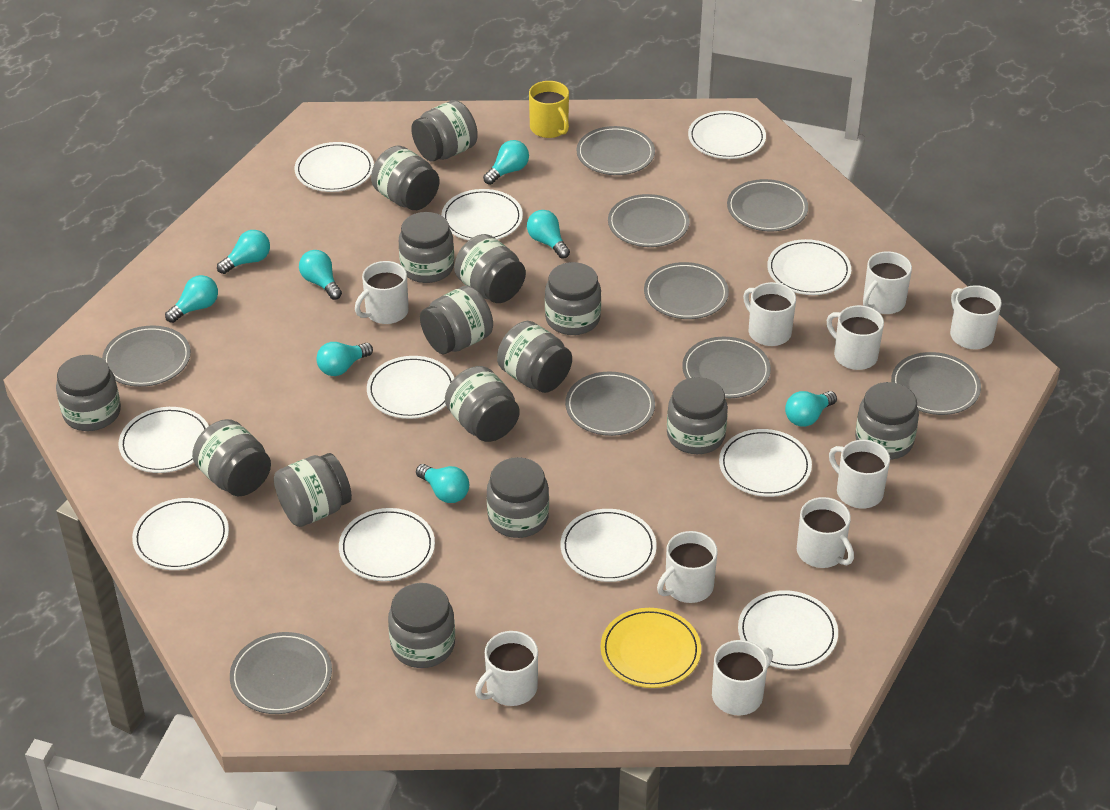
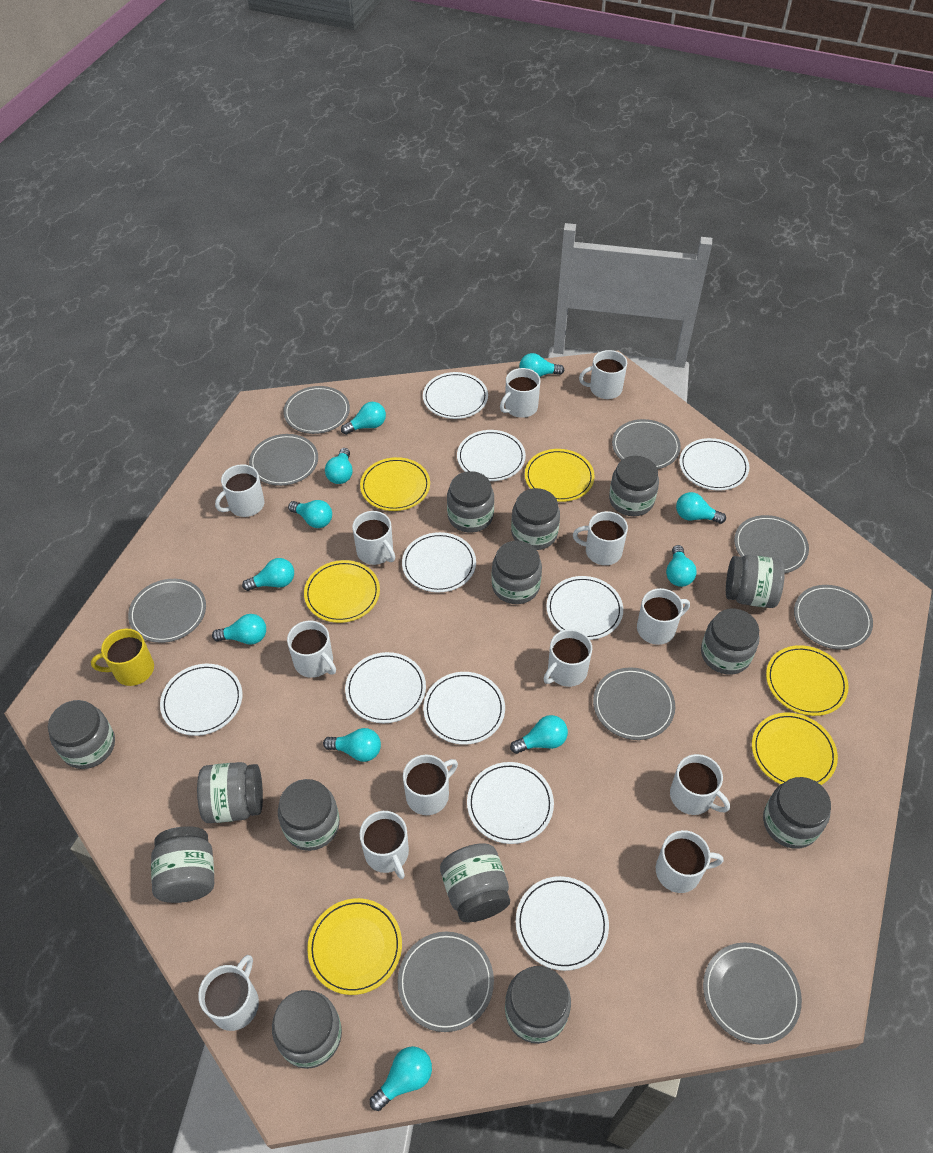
grey jar: [56,355,121,431] [192,419,271,496] [274,453,352,527] [371,146,439,210] [388,583,455,668] [399,212,454,283] [411,100,478,162] [420,285,493,354] [445,366,520,442] [454,234,526,303] [487,457,549,538] [497,321,572,393] [545,262,601,335] [667,377,728,454] [855,382,919,460] = 15 -> [48,700,115,769] [151,826,214,903] [197,762,263,823] [272,990,342,1069] [278,779,340,851] [440,843,510,922] [447,471,494,533] [491,541,542,604] [505,966,571,1044] [511,488,560,550] [609,456,659,516] [701,609,759,675] [726,555,785,608] [763,777,831,849] = 14
turquoise light bulb: [165,275,218,323] [217,230,270,274] [299,250,342,300] [316,342,373,376] [416,464,469,503] [483,140,529,185] [527,210,570,259] [785,391,837,427] = 8 -> [212,614,266,645] [242,558,294,591] [288,500,332,528] [323,728,381,762] [325,448,353,484] [341,402,386,435] [370,1046,432,1111] [510,715,568,754] [519,353,564,377] [666,545,697,587] [676,492,726,524] = 11
white mug: [355,261,409,324] [475,631,538,706] [657,531,718,603] [712,640,773,715] [743,282,796,346] [797,497,854,568] [827,305,884,370] [829,440,890,508] [863,251,912,314] [950,285,1002,349] = 10 -> [198,955,259,1031] [215,464,264,517] [287,621,336,678] [352,511,395,565] [359,811,409,879] [403,755,458,815] [500,368,540,418] [543,629,592,687] [573,511,628,565] [579,350,627,399] [637,588,690,645] [656,830,723,893] [670,754,730,815] = 13
white plate: [119,407,209,473] [132,498,229,570] [295,142,374,192] [339,508,435,581] [367,356,454,419] [441,189,523,240] [561,509,657,582] [688,111,766,159] [719,429,812,497] [738,590,838,670] [767,239,851,295] = 11 -> [160,664,242,736] [345,652,426,723] [402,532,476,592] [423,372,488,419] [423,672,505,745] [457,430,526,481] [467,762,554,844] [515,876,609,971] [546,576,623,640] [679,438,749,491] = 10
yellow plate: [601,608,701,688] = 1 -> [304,560,380,623] [307,898,402,995] [360,457,430,511] [525,449,595,502] [752,713,838,785] [766,645,849,716] = 6

